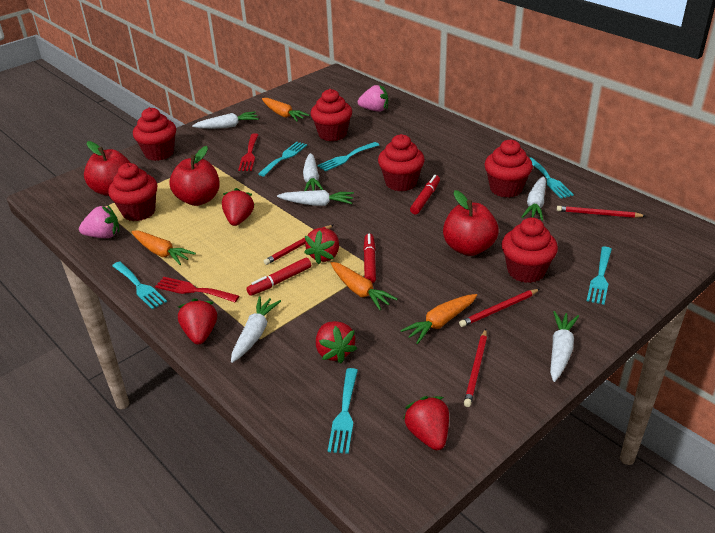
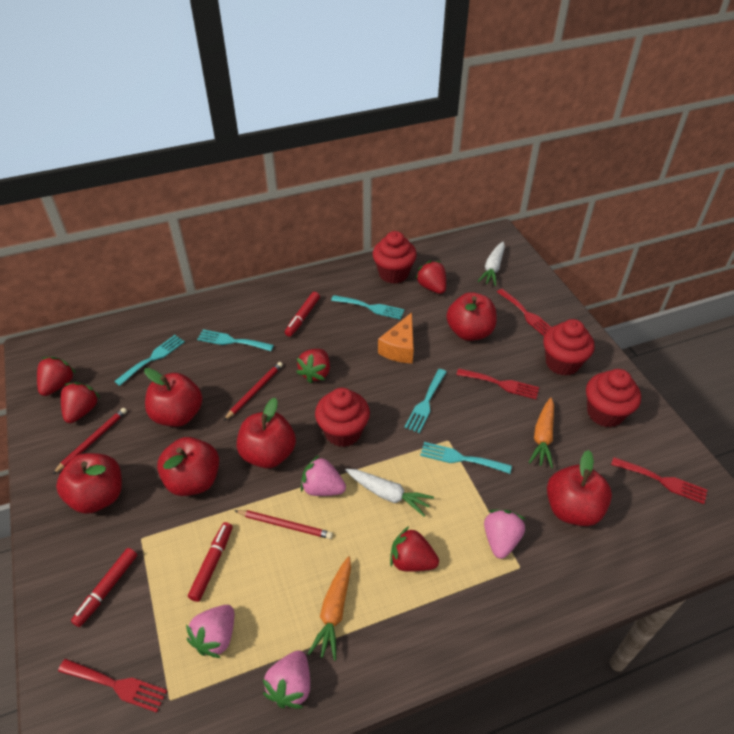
orange carrot: [131,231,196,265] [262,98,309,122] [330,262,397,310] [400,294,477,344] = 4 -> [308,556,351,661] [529,398,554,468] = 2
orange cheese: none = 0 -> [378,312,414,363] = 1
pink strawberry: [79,205,119,238] [358,85,388,112] = 2 -> [186,605,234,658] [263,650,310,708] [301,455,346,496] [484,509,525,559] = 4
red apple: [84,141,130,196] [169,146,220,206] [443,190,499,256] = 3 -> [56,453,122,514] [144,368,202,427] [157,437,219,496] [237,398,296,468] [447,292,497,341] [547,450,612,526] = 6
red cupcake: [108,163,157,221] [133,107,176,161] [311,89,352,141] [378,134,425,191] [484,139,533,198] [501,218,558,283] = 6 -> [315,388,370,447] [373,231,417,284] [543,319,595,376] [586,369,641,427] = 4
red fork: [155,277,239,302] [238,133,258,171] = 2 -> [58,659,167,713] [456,368,539,399] [497,289,551,336] [611,457,707,504] = 4
red pencil: [264,225,333,265] [459,289,540,327] [464,329,487,407] [557,206,646,218] = 4 -> [53,408,127,474] [224,362,283,420] [234,510,333,539] = 3
turquoise fork: [112,261,167,309] [258,142,307,176] [317,142,379,172] [328,368,358,454] [530,158,574,199] [587,247,612,305] = 6 -> [114,335,185,386] [197,329,274,351] [331,295,405,320] [404,369,447,433] [420,442,512,474] = 5
white carrot: [192,111,259,129] [231,296,281,363] [277,190,354,206] [303,153,323,191] [522,176,546,221] [550,311,579,382] = 6 -> [345,469,434,517] [478,242,505,286] = 2

